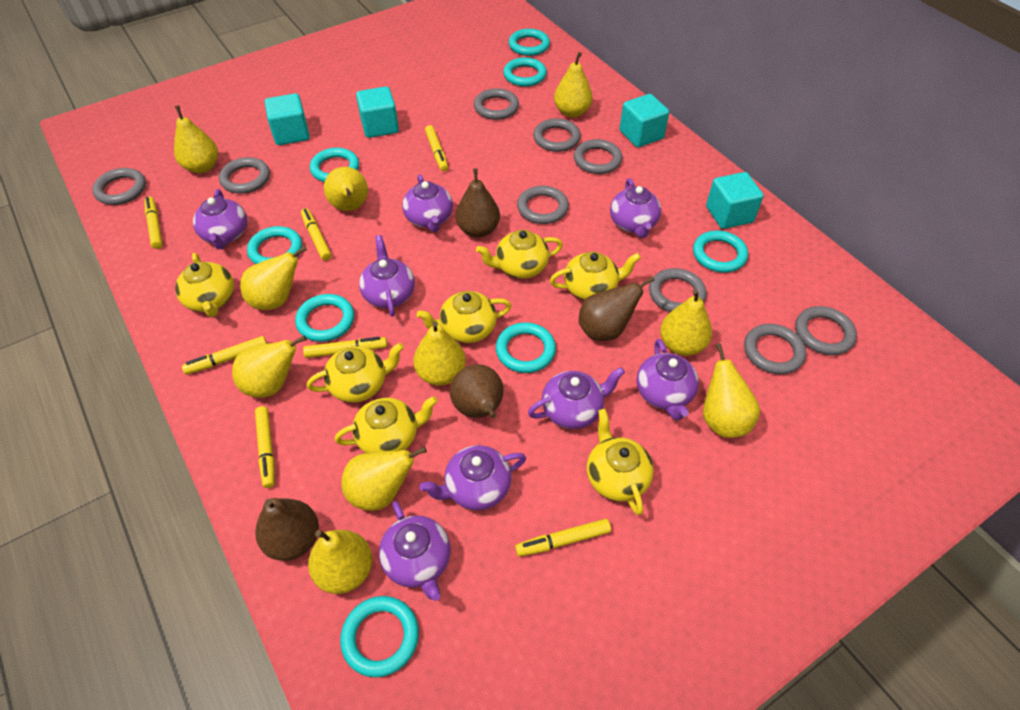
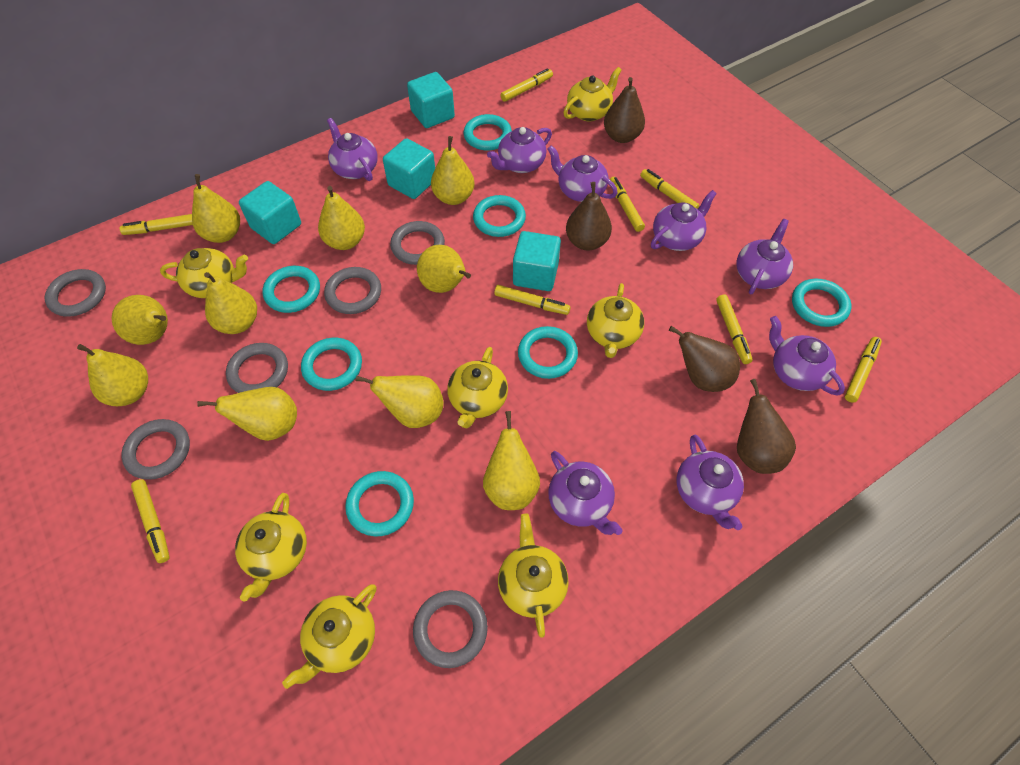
grey ring: [92,168,146,205] [219,157,270,194] [474,88,519,120] [517,186,569,224] [533,118,581,152] [574,139,622,174] [649,268,706,312] [744,324,806,375] [795,306,857,355] = 9 -> [45,269,106,317] [122,419,190,480] [226,343,288,393] [324,267,381,314] [390,221,445,265] [413,590,488,668] = 6
turquoise ring: [247,226,302,264] [295,294,354,342] [310,148,359,182] [340,596,419,677] [496,322,556,373] [503,57,547,87] [508,29,550,56] [693,230,748,273] = 8 -> [263,266,320,313] [301,338,362,391] [345,471,414,536] [463,114,512,151] [473,195,526,237] [518,326,578,379] [792,279,851,327] = 7
yellow marker: [144,196,163,249] [182,336,267,375] [255,406,275,488] [301,208,332,261] [303,337,387,358] [425,125,448,171] [515,519,611,557] = 7 -> [119,214,192,235] [131,479,170,563] [494,285,571,315] [501,68,553,102] [610,177,645,232] [640,169,699,209] [716,295,753,364] [845,337,882,403] = 8

